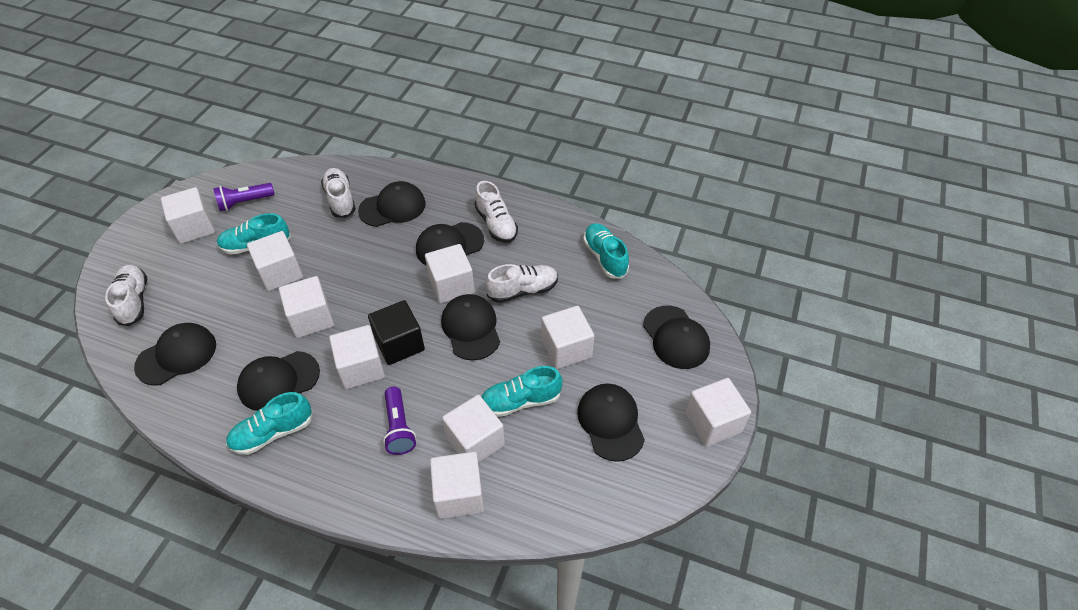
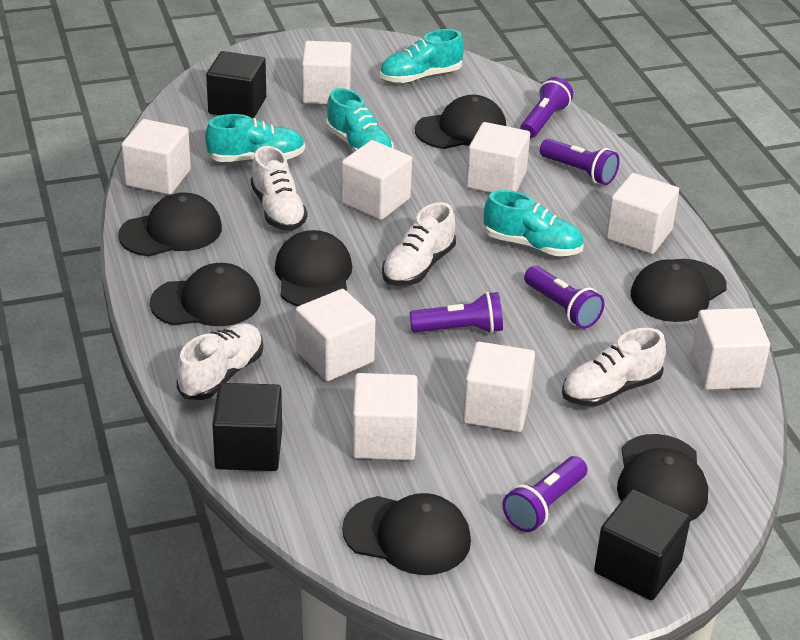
black cube: [368,300,425,365] = 1 -> [206,51,266,119] [212,383,282,471] [594,489,691,600] = 3
purple flashlight: [213,183,275,211] [383,386,416,455] = 2 -> [410,292,503,334] [502,456,587,532] [520,77,573,138] [524,266,605,329] [540,139,620,185] = 5

